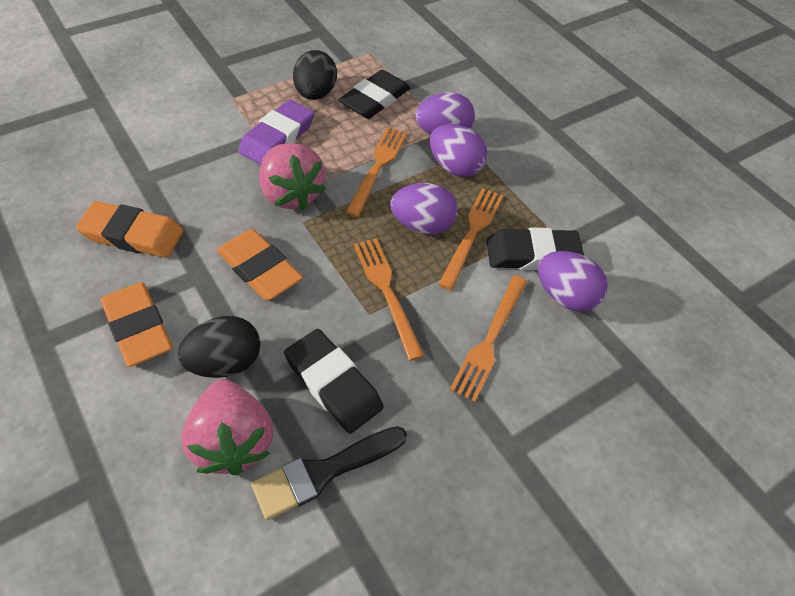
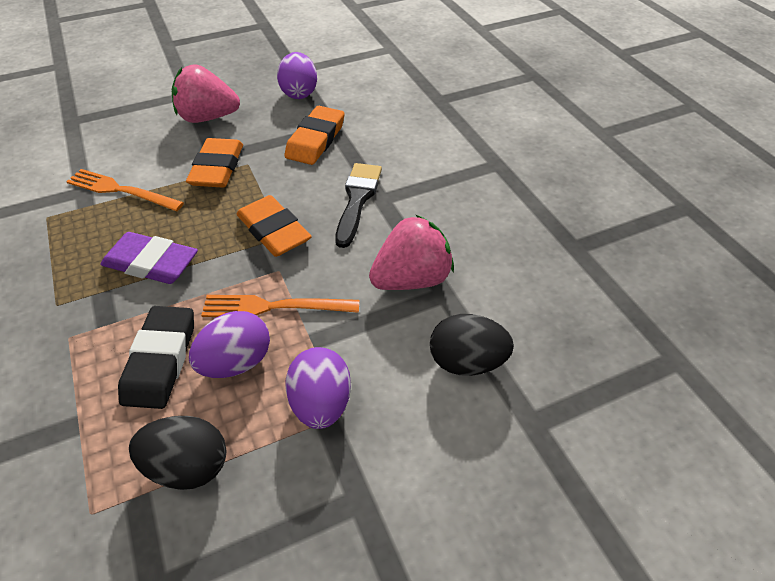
black eraser: [284,329,384,434] [339,70,410,119] [487,228,584,270] = 3 -> [118,306,194,409] = 1
orange fork: [346,127,407,217] [354,238,424,361] [438,188,503,290] [450,276,527,402] = 4 -> [66,169,184,211] [201,295,359,317] = 2
purple egg: [390,183,458,235] [416,92,475,135] [430,124,487,177] [538,251,608,311] = 4 -> [189,311,270,378] [277,52,317,99] [285,347,351,429] = 3

